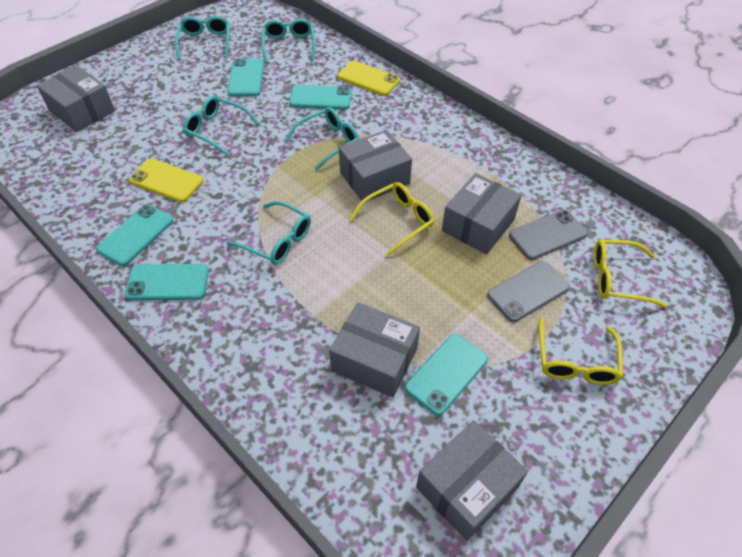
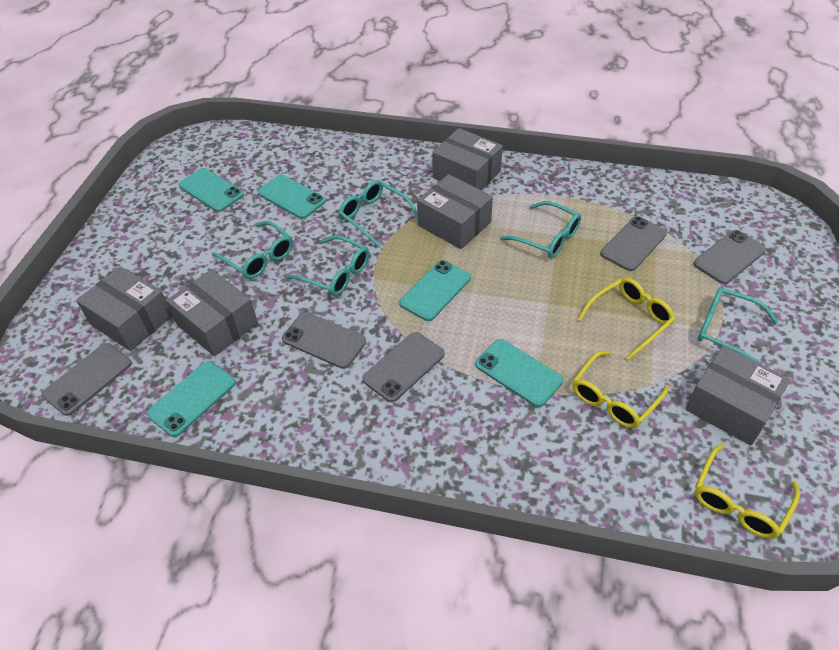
grey phone: [487,261,570,322] [509,210,588,260] = 2 -> [42,343,132,416] [282,312,366,369] [362,332,445,402] [600,216,667,271] [693,230,766,284] = 5
yellow phone: [129,159,203,202] [337,61,400,96] = 2 -> none = 0

